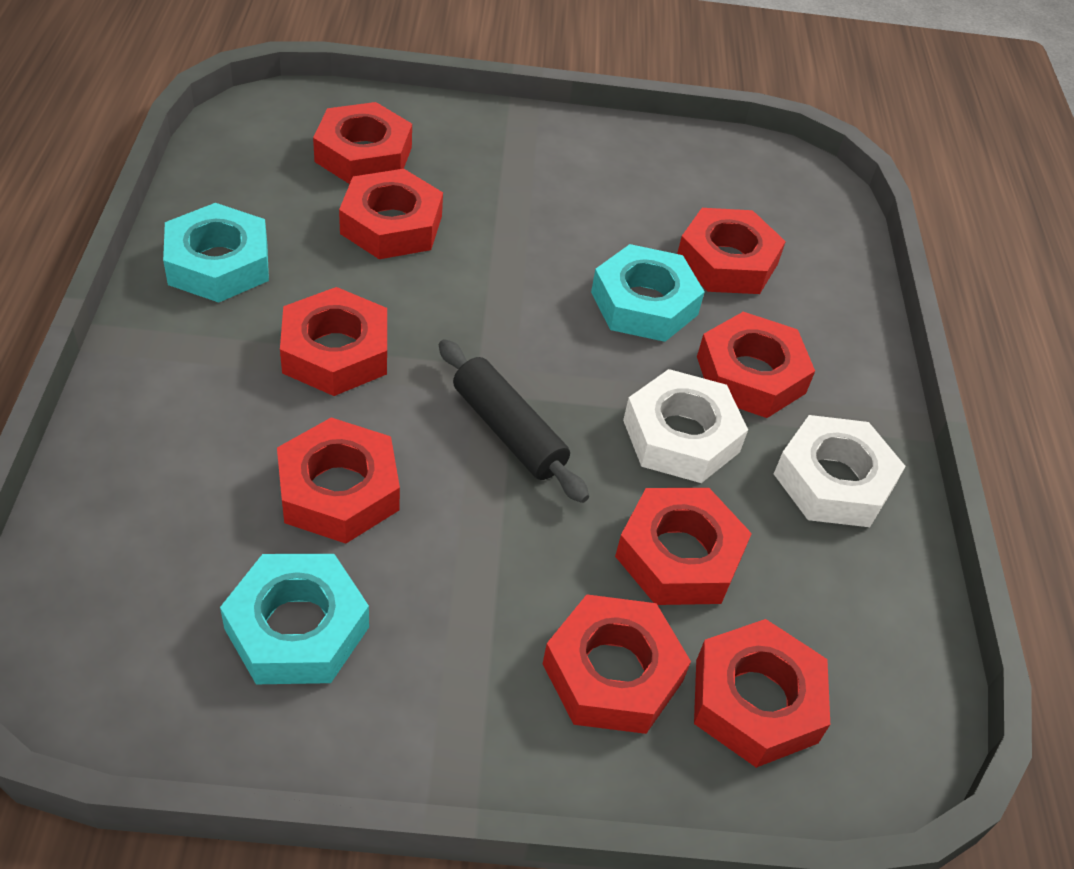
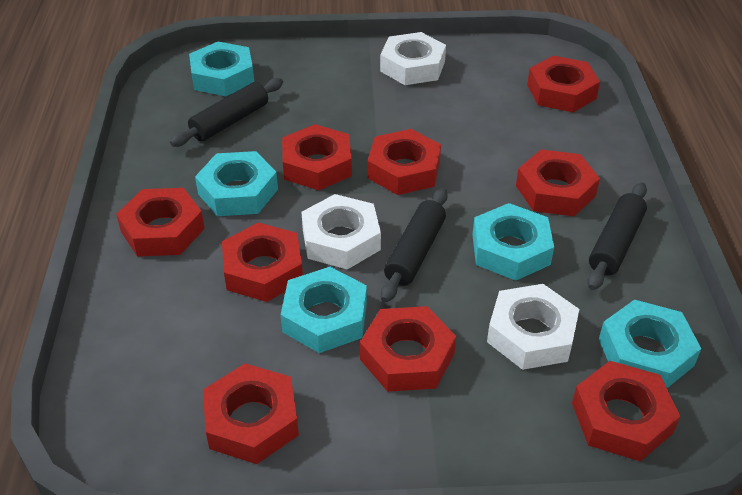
black rolling pin: [439,339,589,503] = 1 -> [170,78,283,147] [381,188,448,302] [587,183,647,290] = 3
turquoise nut: [163,203,269,303] [220,554,369,684] [591,244,705,342] = 3 -> [189,42,254,96] [195,151,278,216] [281,267,367,353] [472,203,554,281] [599,299,701,388] = 5
white nut: [623,369,748,483] [774,415,906,527] = 2 -> [301,194,381,269] [380,32,446,85] [487,284,579,370] = 3

